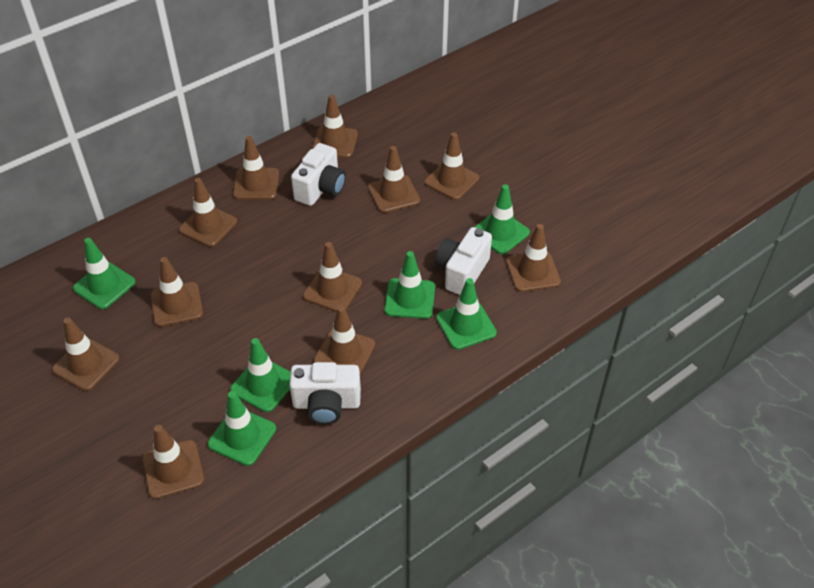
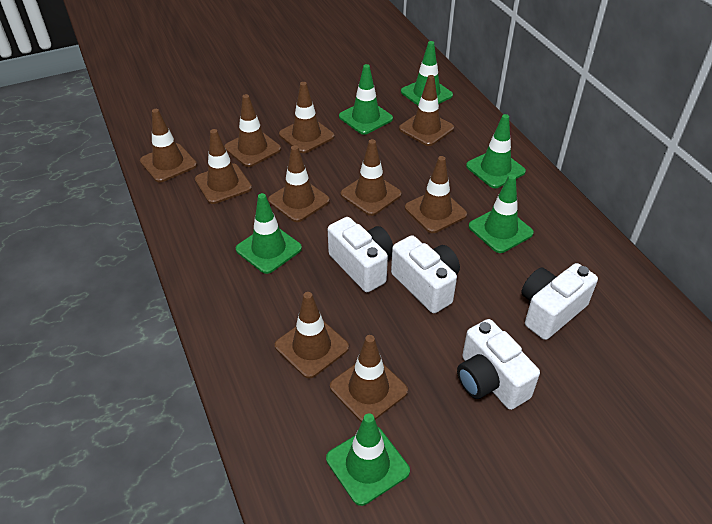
brown traffic cone: [52,318,120,391] [142,425,204,499] [150,257,203,327] [179,178,237,247] [233,136,279,200] [303,242,362,312] [312,94,358,158] [314,306,375,375] [368,146,420,213] [424,132,479,200] [506,224,561,292] = 11 -> [140,109,197,182] [195,129,252,204] [224,94,281,167] [268,145,330,222] [275,292,349,379] [279,82,334,153] [330,335,408,422] [341,139,402,216] [399,75,454,146] [405,156,467,233] = 10
white camera: [289,362,361,424] [291,143,346,206] [435,227,492,295] = 3 -> [328,217,393,292] [391,235,460,313] [457,319,540,410] [521,263,598,340] = 4

